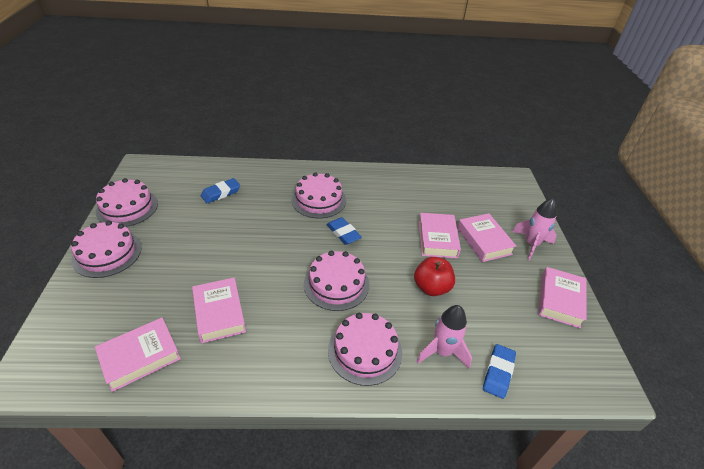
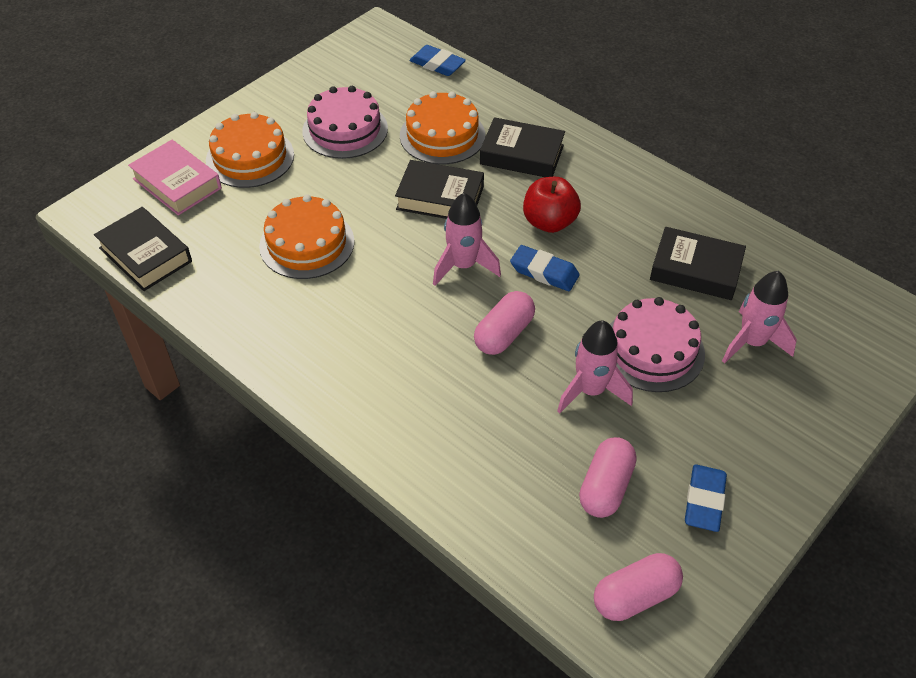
black book: none = 0 -> [94,207,192,291] [395,160,484,219] [480,117,565,177] [650,227,746,300] = 4
orange cake: none = 0 -> [206,112,294,188] [259,194,354,279] [400,91,485,164] = 3
pink book: [95,318,181,392] [192,277,246,343] [418,213,461,258] [457,213,516,262] [538,267,587,328] = 5 -> [128,140,222,216] = 1
pink cake: [71,221,142,278] [96,178,158,227] [291,172,346,218] [304,251,369,311] [328,313,402,386] = 5 -> [302,86,388,159] [610,297,705,392] = 2
pink capsule: none = 0 -> [474,291,535,355] [579,437,636,518] [594,553,683,621] = 3
pink rocket: [416,305,472,369] [512,198,557,261] = 2 -> [433,193,501,286] [557,320,633,414] [722,271,797,364] = 3

